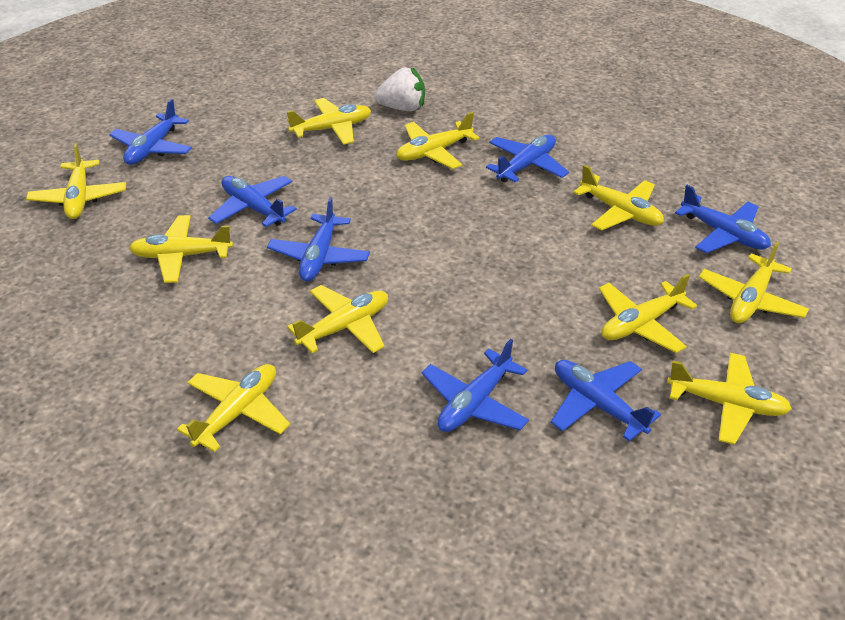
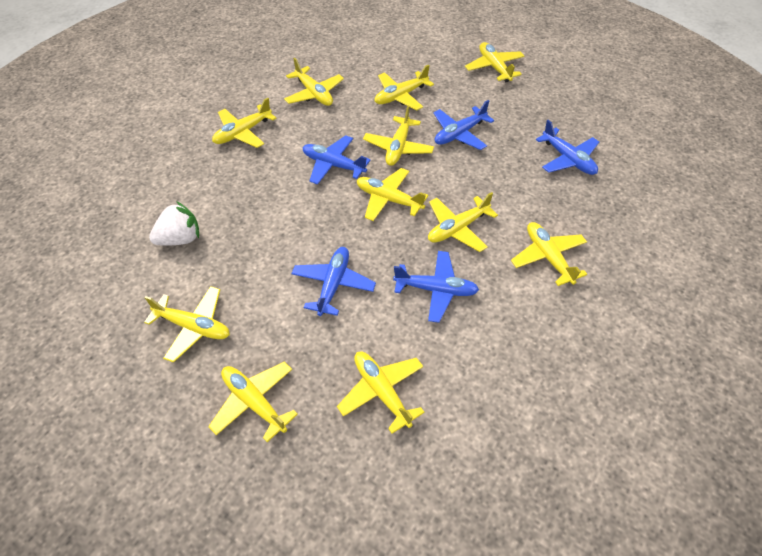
blue plane: [109,99,192,165] [208,176,297,227] [267,197,370,282] [422,339,529,432] [486,135,569,182] [551,360,661,441] [675,185,771,253] = 7 -> [291,247,376,316] [303,135,371,185] [393,251,479,323] [433,100,494,150] [536,120,599,175] = 5
yellow plane: [26,143,126,219] [129,215,233,283] [177,364,290,452] [287,98,371,145] [287,285,388,353] [396,112,479,169] [573,165,664,231] [599,274,697,353] [667,353,792,445] [699,242,809,323] = 10 -> [144,286,230,363] [208,362,298,442] [212,98,277,148] [284,58,344,106] [337,351,425,434] [357,168,428,221] [363,105,434,166] [375,65,434,111] [428,192,498,252] [465,42,524,82] [511,222,587,286] = 11

